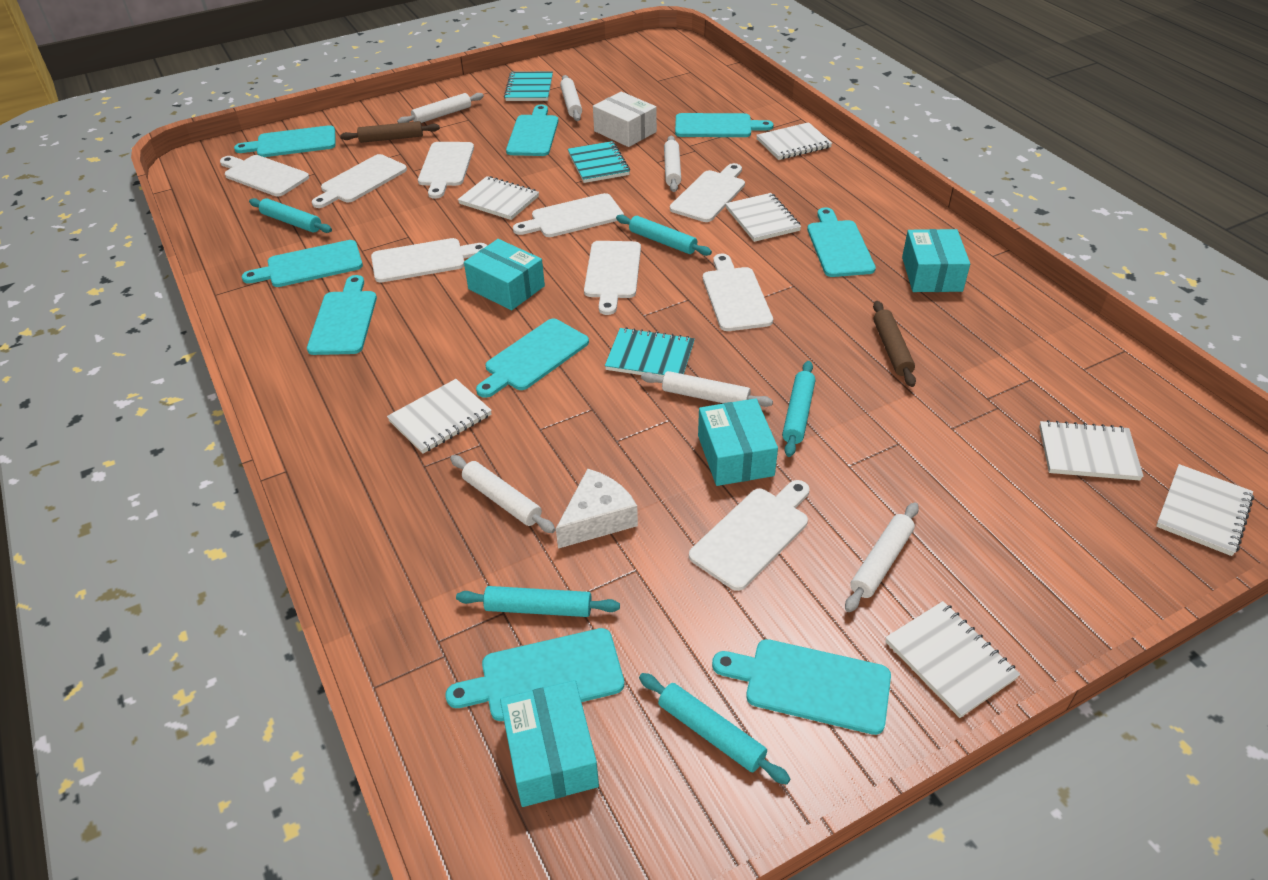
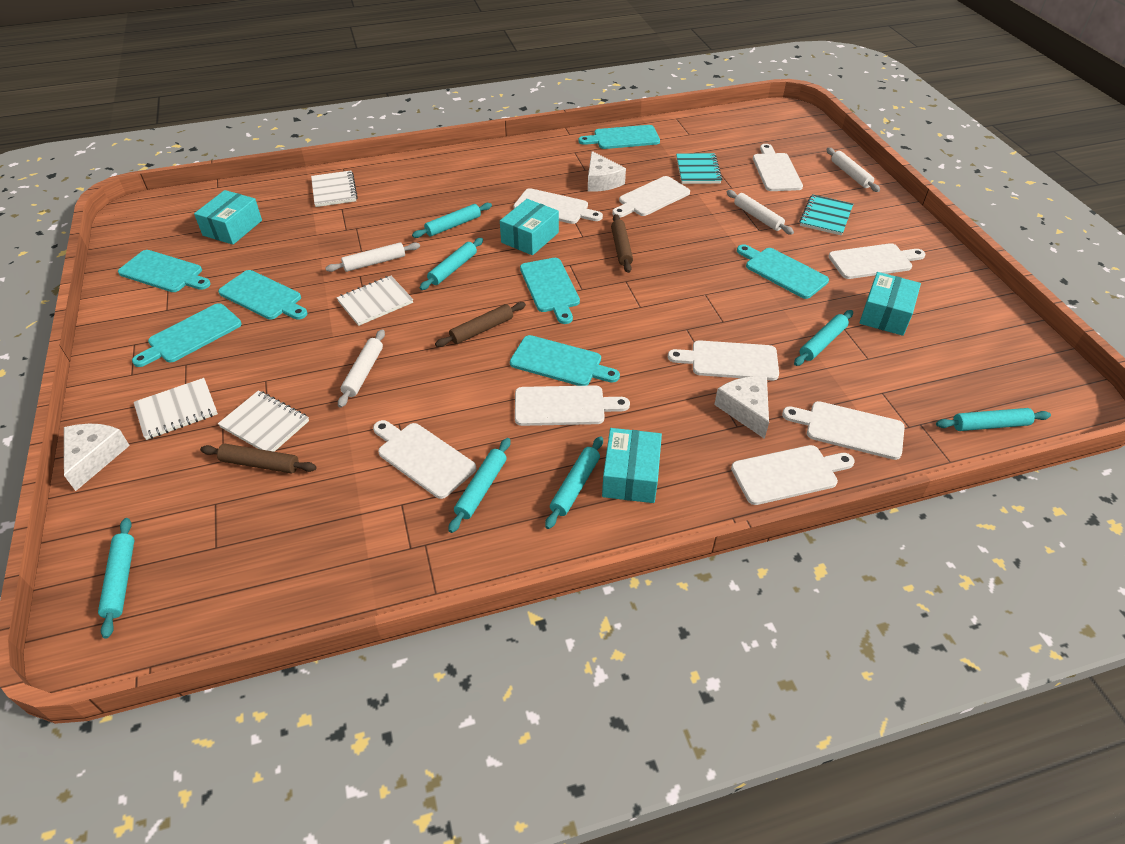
brown rolling pin: [340,121,440,143] [873,301,916,387] = 2 -> [200,443,317,473] [435,302,526,347] [611,214,633,273] = 3
turquoise cutting board: [234,125,336,157] [242,240,363,287] [307,275,377,355] [445,628,624,721] [476,319,589,398] [506,105,558,156] [675,113,774,137] [712,639,891,735] [807,207,876,277] = 9 -> [118,250,211,292] [132,303,242,367] [218,270,308,320] [510,335,620,386] [520,258,580,324] [579,125,660,149] [737,244,829,299] = 7
turquoise notebook: [504,72,553,101] [568,141,630,183] [605,327,695,377] = 3 -> [676,153,722,184] [799,194,853,236] = 2
turquoise rolling pin: [249,198,332,233] [456,586,620,617] [616,215,712,256] [639,673,790,785] [782,361,815,457] = 5 -> [98,518,134,638] [412,203,492,238] [420,238,483,290] [448,438,510,533] [545,436,603,529] [794,310,853,366] [936,408,1051,431] = 7
white box: [593,91,657,147] = 1 -> none = 0
white cheese: [556,468,638,549] = 1 -> [64,424,130,491] [588,151,626,192] [714,376,769,439] = 3
white notebook: [387,379,492,454] [458,176,539,220] [726,193,801,242] [756,122,832,160] [885,601,1020,718] [1039,420,1144,480] [1156,464,1254,556] = 7 -> [134,378,218,440] [218,390,309,452] [311,171,358,207] [337,276,413,326] = 4
white rolling pin: [397,93,484,123] [450,455,556,533] [560,75,582,121] [641,371,773,407] [664,136,681,192] [845,502,919,612] = 6 -> [326,242,420,272] [338,329,385,408] [727,190,794,235] [826,148,880,192] = 4

